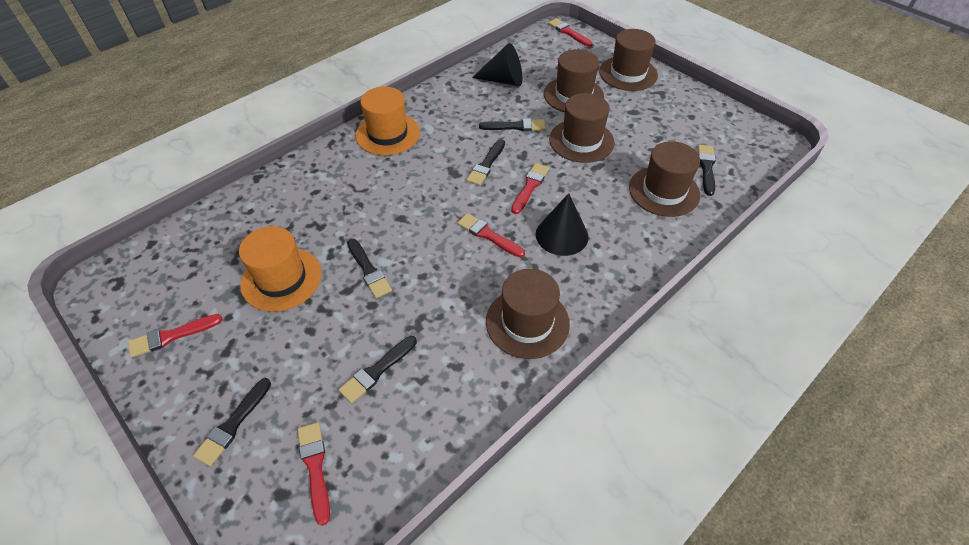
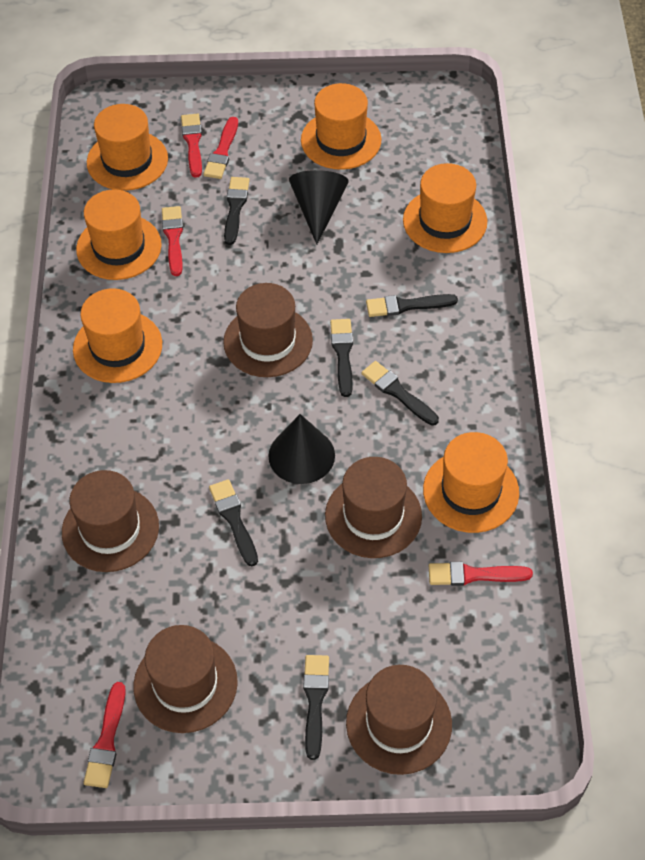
orange hat: [239,226,322,312] [355,87,420,155] = 2 -> [73,288,162,383] [76,189,162,280] [87,104,168,191] [301,83,382,170] [403,163,487,253] [423,432,519,533] = 6

